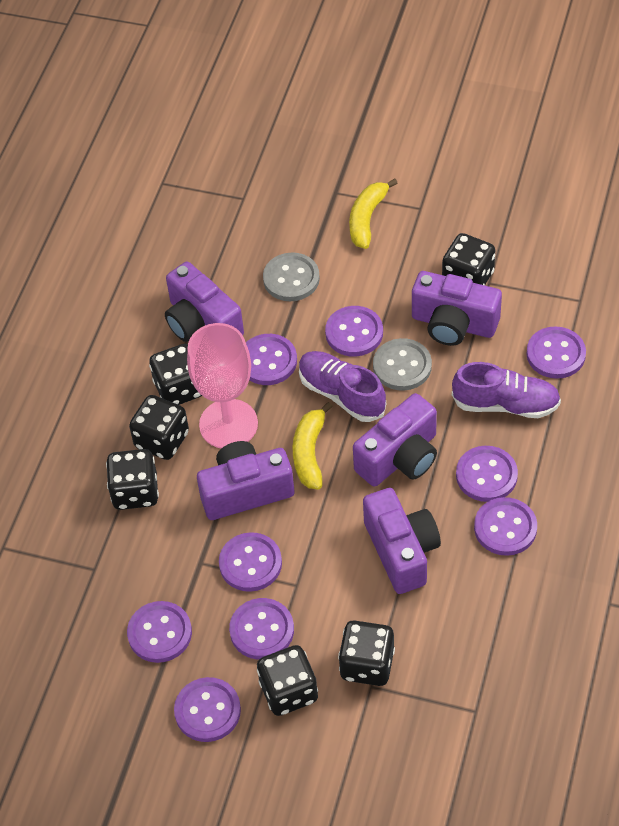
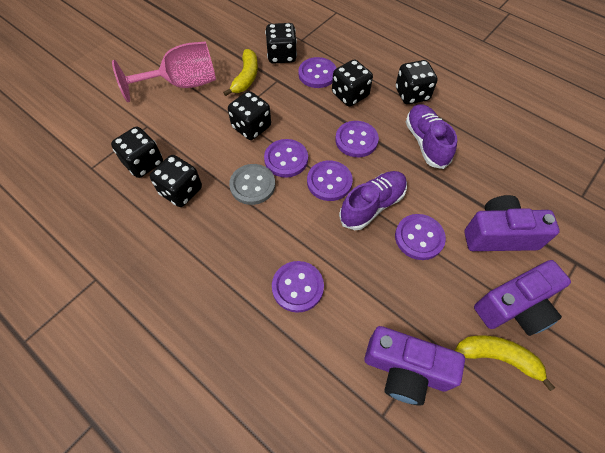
grey button: [263,252,320,301] [373,338,432,391] = 2 -> [229,164,275,205] = 1
purple button: [127,601,192,663] [174,677,241,742] [219,532,282,592] [229,598,294,660] [246,334,297,385] [325,306,383,357] [456,446,518,502] [474,497,537,556] [526,326,586,379] = 9 -> [264,139,308,178] [272,261,324,313] [298,57,336,88] [307,161,353,201] [335,121,379,157] [395,214,446,260] = 6
purple camera: [165,262,244,342] [197,441,294,520] [353,393,437,487] [363,488,441,594] [412,271,502,346] = 5 -> [365,326,465,405] [464,195,560,251] [474,260,571,336] = 3

